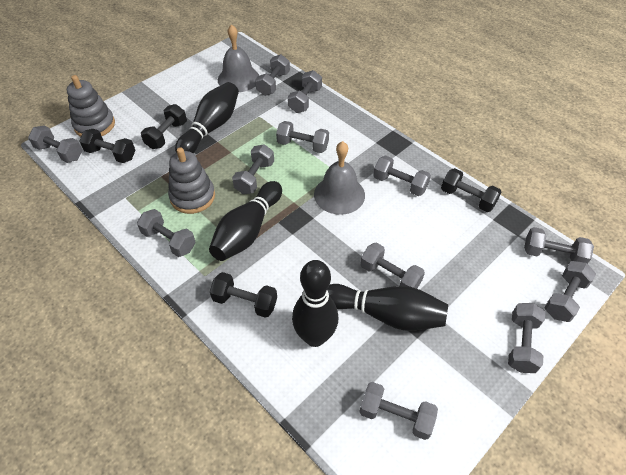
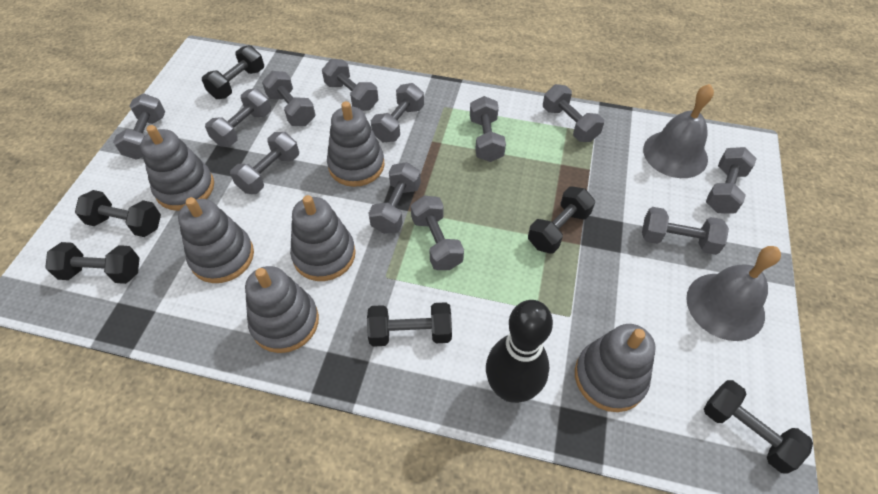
black bowling pin: [175,82,239,153] [209,181,282,261] [292,260,338,347] [327,284,448,331] = 4 -> [486,300,553,403] = 1
black dumbbell: [80,129,135,163] [141,104,187,149] [210,272,277,318] [441,168,501,212] = 4 -> [45,242,139,284] [75,190,161,237] [202,45,264,99] [367,302,452,347] [528,186,595,254] [704,380,813,474] = 6
grey stacking toy: [67,75,115,137] [168,147,215,214] = 2 -> [141,125,214,211] [178,197,254,283] [245,266,319,353] [290,195,356,281] [327,101,384,187] [575,324,656,412] = 6

